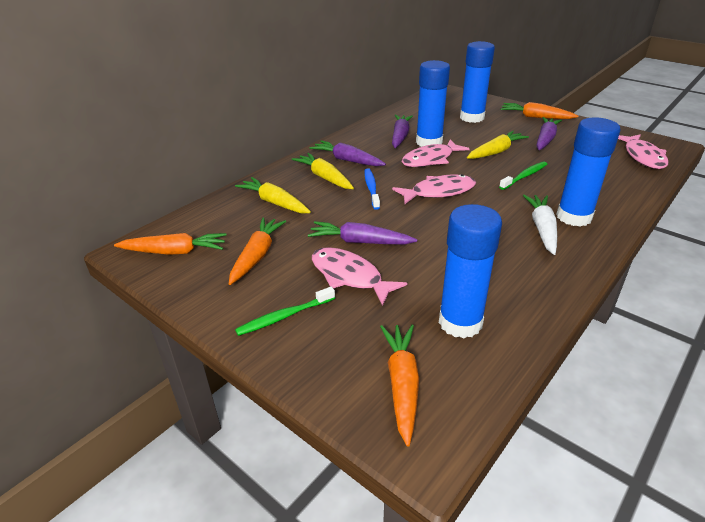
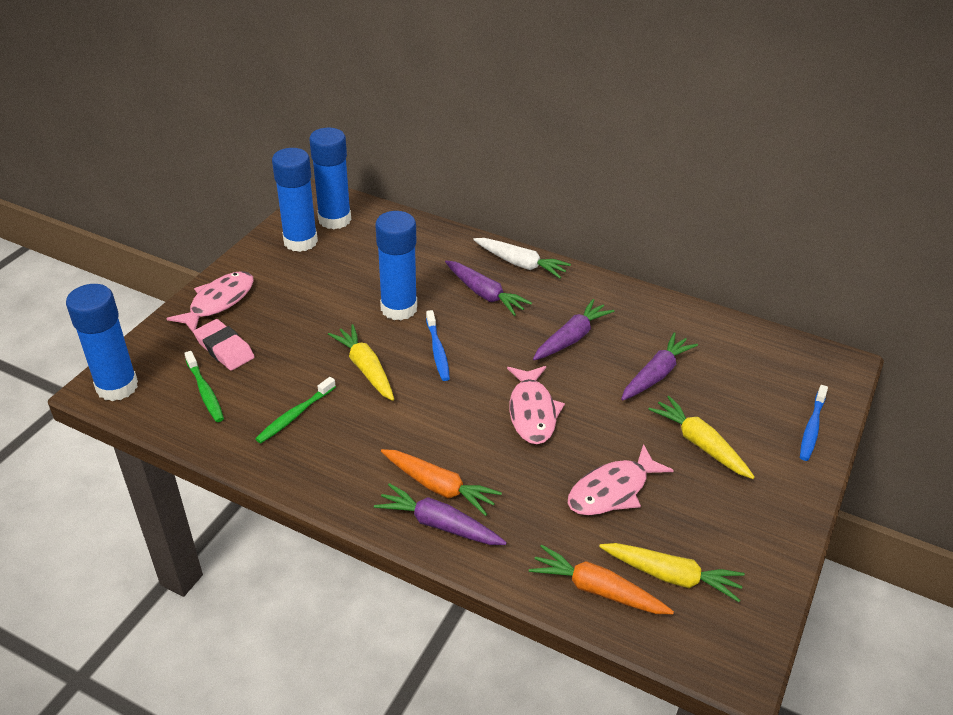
blue toothbrush: [365,168,380,210] = 1 -> [426,310,450,381] [800,385,828,461] = 2
orange carrot: [114,233,227,255] [229,217,286,285] [380,325,419,447] [501,102,578,119] = 4 -> [381,449,502,516] [529,545,674,614] = 2
pink eraser: none = 0 -> [194,319,255,370] = 1
pink fish: [312,247,407,306] [392,174,476,204] [402,139,470,167] [618,134,668,169] = 4 -> [166,271,254,333] [507,366,565,444] [568,444,674,515] = 3

